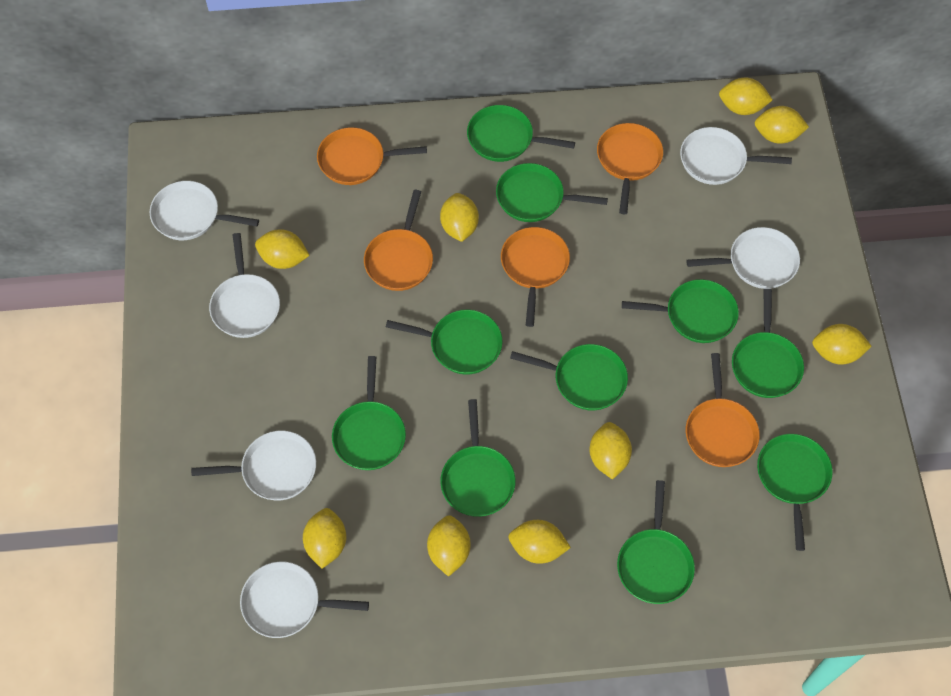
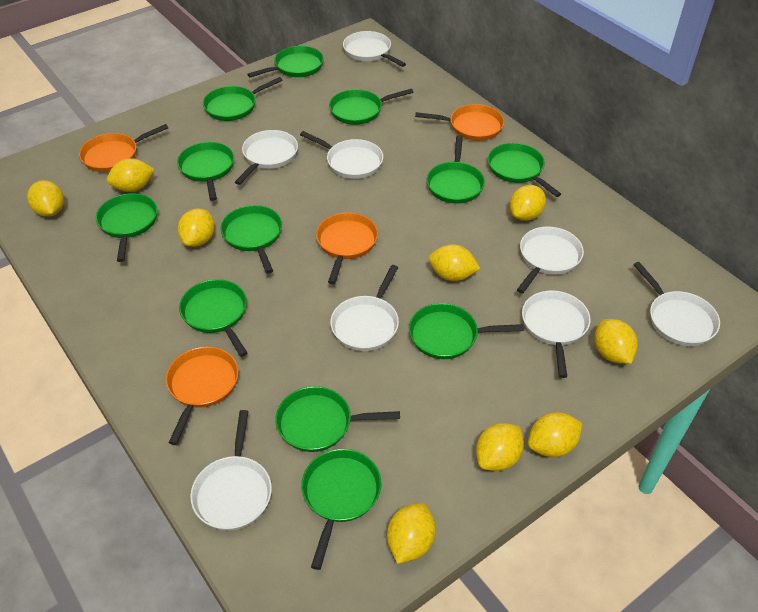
green pan: [332,356,406,470] [386,310,503,375] [440,399,515,517] [467,105,575,162] [496,163,608,222] [510,344,628,410] [617,480,695,604] [622,279,739,343] [732,289,804,398] [757,434,832,551] = 10 -> [96,193,158,262] [177,142,234,201] [179,279,247,357] [203,77,283,121] [221,205,282,274] [247,46,324,77] [275,386,400,452] [301,449,381,570] [329,89,414,125] [409,303,524,359] [427,135,485,204] [488,143,561,197] = 12
orange pan: [317,127,427,185] [364,190,433,291] [501,227,570,327] [597,123,663,214] [686,353,760,467] = 5 -> [79,124,168,172] [166,347,239,445] [316,212,378,284] [415,104,504,141] = 4
white pan: [149,181,259,240] [191,430,316,501] [209,233,280,338] [240,562,369,638] [680,127,792,185] [686,227,800,289] = 6 -> [190,410,272,531] [235,130,298,185] [300,131,383,179] [330,265,399,351] [343,31,406,67] [517,227,584,293] [522,291,590,378] [633,262,720,346] = 8

